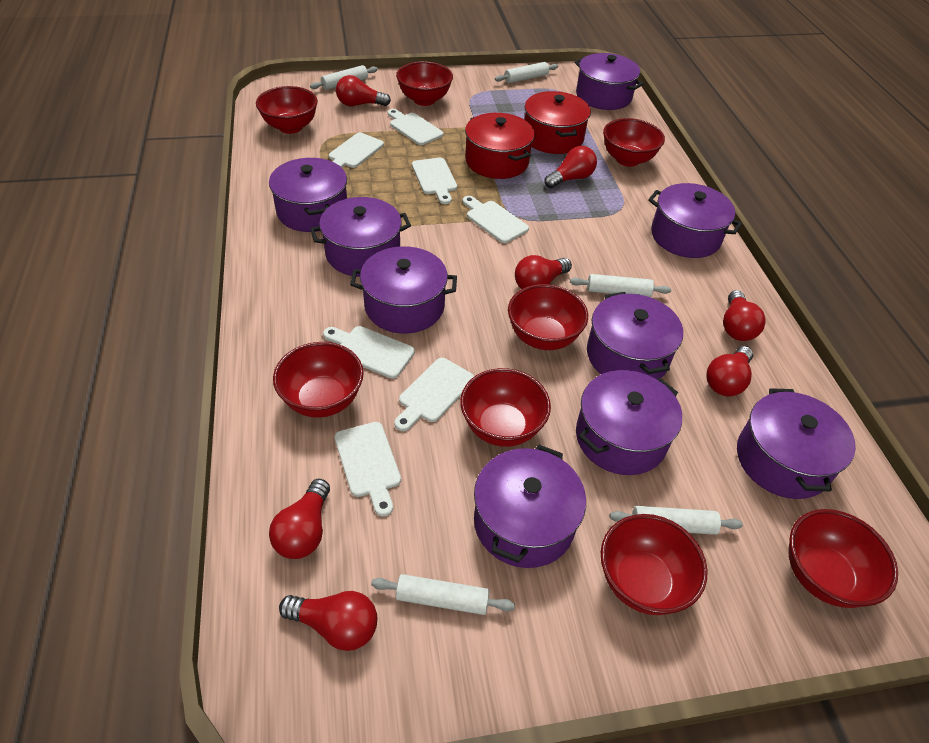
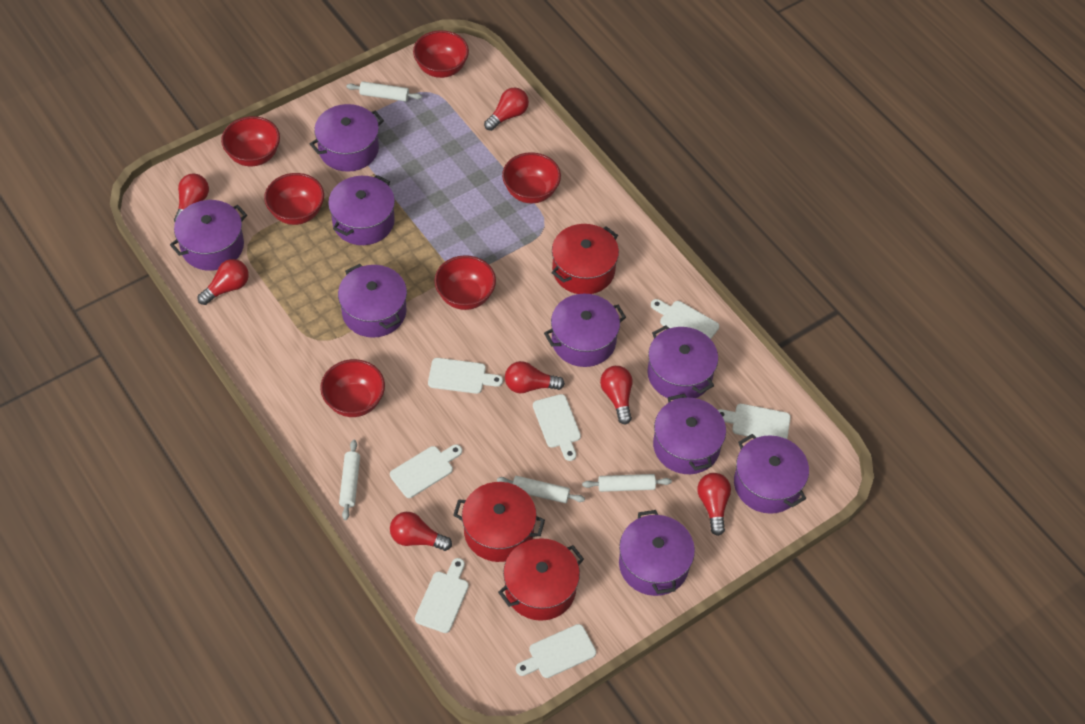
red bowl: [256,86,318,134] [273,342,364,418] [396,61,453,106] [460,368,551,447] [508,284,588,350] [601,514,708,615] [603,118,665,167] [788,509,898,608] = 8 -> [221,116,280,166] [264,173,324,225] [320,359,385,417] [413,30,469,78] [434,255,496,310] [502,152,561,203] = 6
red pot: [465,113,535,179] [525,91,591,154] = 2 -> [453,482,545,562] [498,538,584,621] [552,224,619,294] = 3
white rolling pin: [310,65,378,90] [371,574,515,615] [495,62,558,83] [570,274,671,297] [609,506,743,535] = 5 -> [339,440,360,520] [346,81,422,101] [497,476,585,503] [582,474,672,492] = 4

